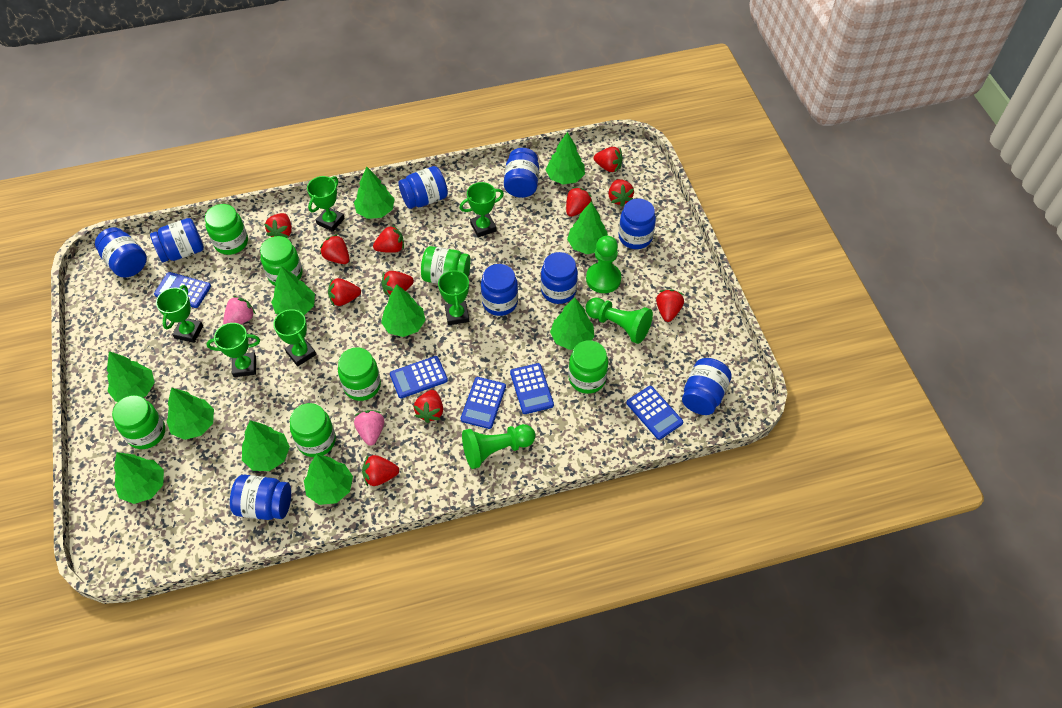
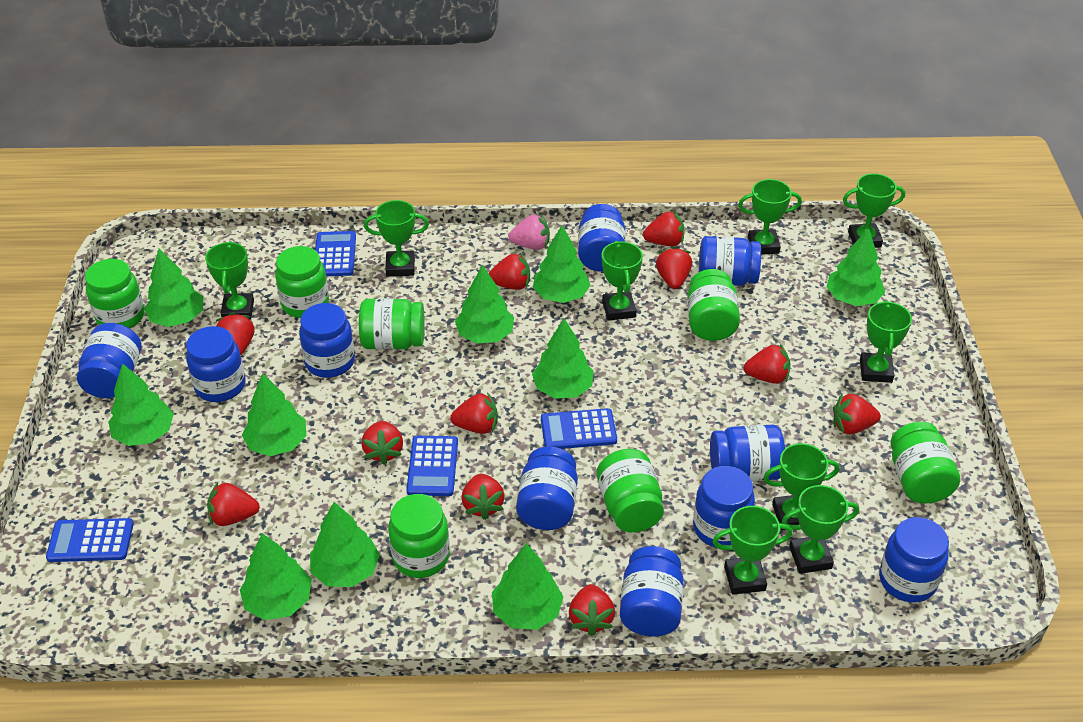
blue calculator: [154,272,211,308] [390,356,448,398] [460,377,506,429] [510,363,554,414] [627,386,683,440] = 5 -> [46,518,134,562] [315,231,356,276] [406,436,458,496] [541,408,617,449] = 4
blue jar: [95,227,147,278] [150,218,204,262] [230,475,291,520] [399,166,448,209] [481,264,518,316] [504,148,539,198] [541,252,578,304] [619,199,656,249] [682,358,732,415] = 9 -> [77,323,141,398] [186,326,246,402] [299,303,355,378] [516,447,578,530] [578,204,626,272] [620,546,684,637] [693,466,755,548] [699,236,761,286] [710,425,785,481] [879,517,949,602] = 10
green pawn: [462,424,535,469] [586,236,621,293] [586,298,653,344] = 3 -> none = 0
green tree: [107,351,155,402] [114,452,164,504] [167,387,214,440] [242,420,290,471] [271,266,315,315] [304,454,353,505] [354,167,395,219] [381,284,426,337] [546,132,585,184] [550,298,595,350] [567,202,608,254] = 11 -> [109,363,174,446] [144,248,203,327] [240,533,312,620] [242,373,306,456] [310,502,380,587] [455,265,514,344] [492,543,563,630] [532,318,593,399] [533,225,590,303] [827,228,885,306] = 10
green trophy: [156,285,203,343] [206,323,260,377] [273,309,316,366] [307,176,345,232] [438,268,469,325] [460,182,504,238] = 6 -> [205,241,254,320] [364,200,429,277] [602,241,643,321] [712,506,793,594] [738,179,802,255] [763,443,840,530] [781,485,859,574] [843,173,905,248] [860,300,912,383] = 9
pink strawberry: [223,296,256,324] [354,410,384,446] = 2 -> [508,215,550,250] = 1

